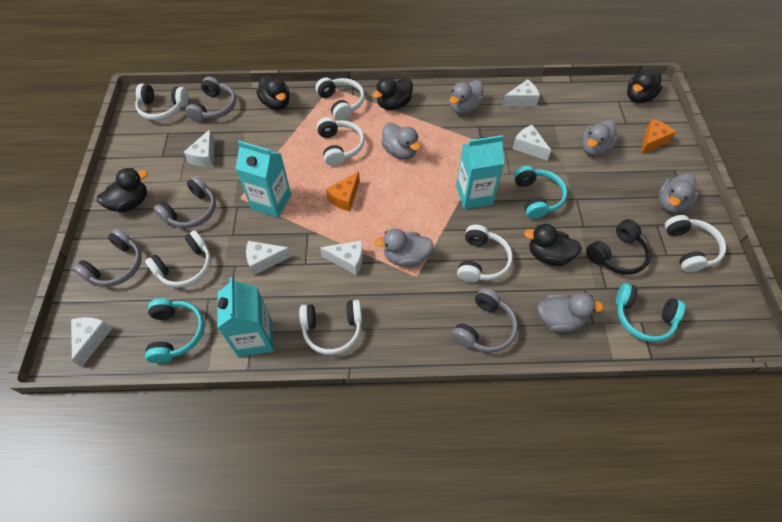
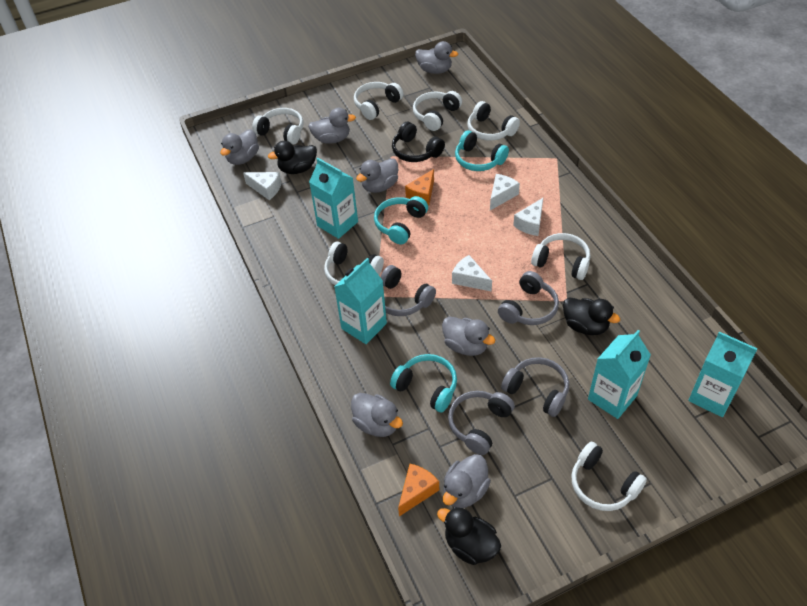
black duck: [97,168,148,213] [256,75,290,110] [372,77,413,110] [524,224,582,266] [627,70,662,103] = 5 -> [268,141,317,174] [437,507,501,565] [563,297,620,335] = 3
grey duck: [374,228,433,267] [381,122,421,159] [450,80,484,114] [538,292,604,333] [581,119,618,156] [659,173,699,213] = 6 -> [220,129,259,165] [308,108,356,144] [351,393,403,437] [356,158,398,193] [415,41,458,74] [442,317,495,356] [443,454,491,508] = 7
turquoise carton: [217,277,274,357] [235,141,291,218] [456,135,504,209] = 3 -> [309,158,358,239] [334,258,387,344] [588,330,651,419] [689,332,758,417] = 4
white cheese: [71,317,112,367] [184,129,214,167] [246,241,292,275] [320,240,363,275] [502,79,540,107] [512,125,551,161] = 6 -> [243,172,281,200] [452,255,492,292] [490,174,520,210] [513,198,543,236] = 4

